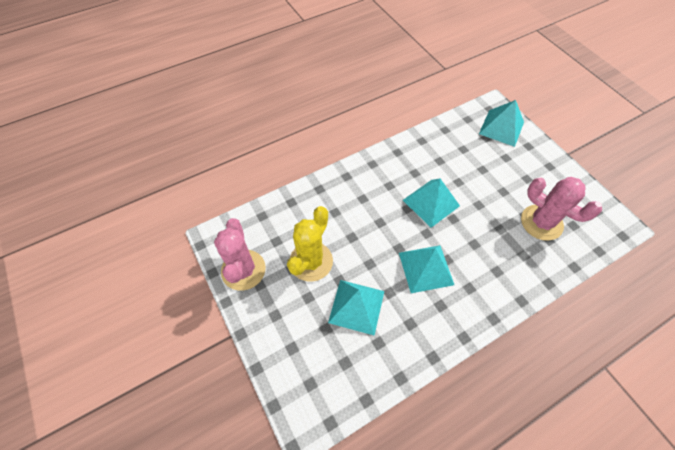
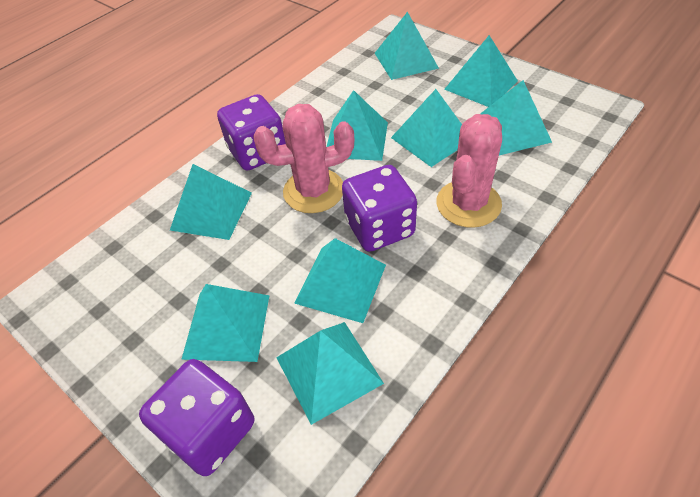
purple dice: none = 0 -> [139,359,255,476] [217,94,286,171] [342,165,417,252] = 3
turquoise pyramid: [328,280,384,336] [399,245,454,293] [403,179,460,228] [479,100,524,147] = 4 -> [170,164,252,240] [181,284,270,362] [276,322,384,425] [294,238,386,323] [327,90,388,161] [375,12,439,80] [391,89,462,167] [444,35,518,107] [480,80,552,156] = 9
yellow cactus: [287,206,333,282] = 1 -> none = 0

